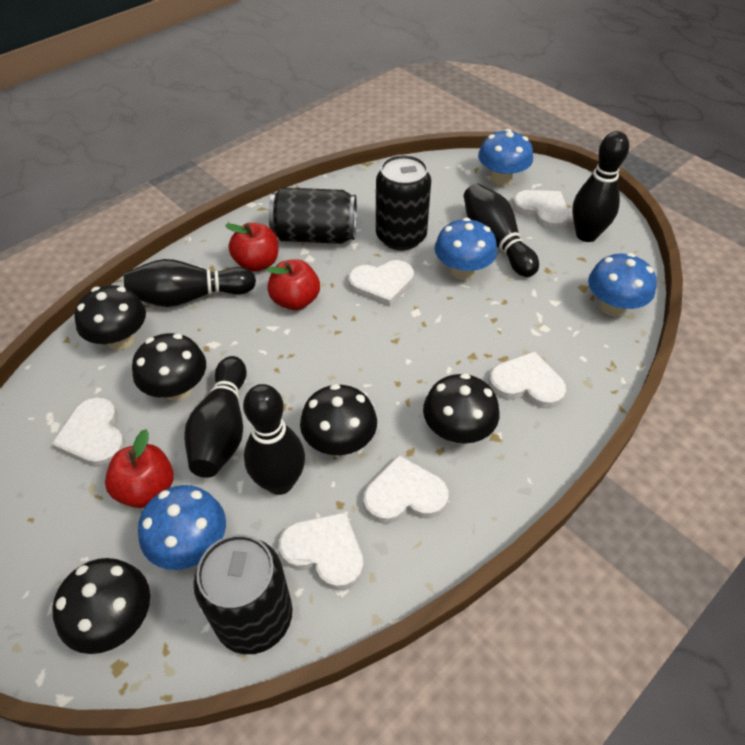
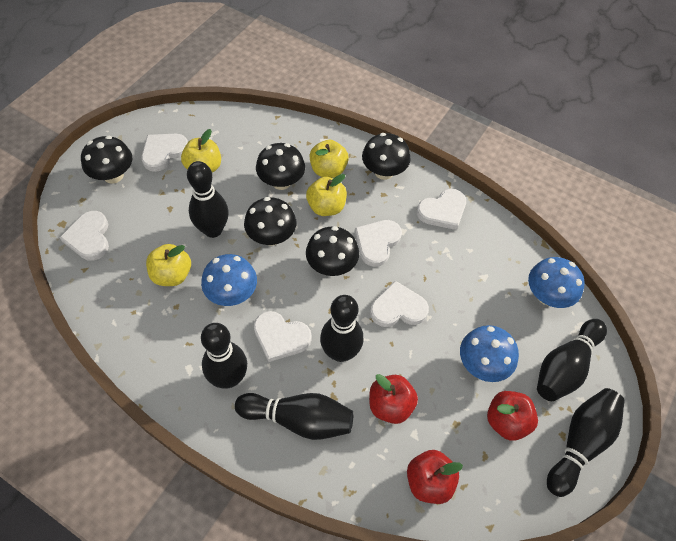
black bowling pin: [124,259,256,307] [184,356,247,478] [243,384,305,495] [464,183,539,277] [572,131,629,242] = 5 -> [187,161,229,238] [201,323,247,388] [235,393,354,440] [320,295,364,362] [537,319,607,401] [547,388,625,497] = 6
black can: [194,534,292,654] [269,187,357,244] [376,155,431,251] = 3 -> none = 0
blue mushroom: [138,485,226,570] [435,218,497,280] [478,129,533,186] [588,253,657,316] = 4 -> [201,254,257,306] [460,325,519,382] [528,257,585,308] = 3
yellow apple: none = 0 -> [146,244,191,286] [181,129,221,173] [306,174,347,216] [309,140,349,178] = 4

